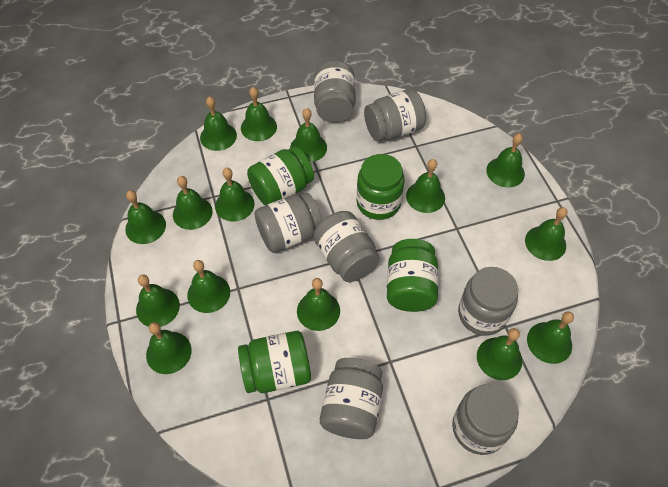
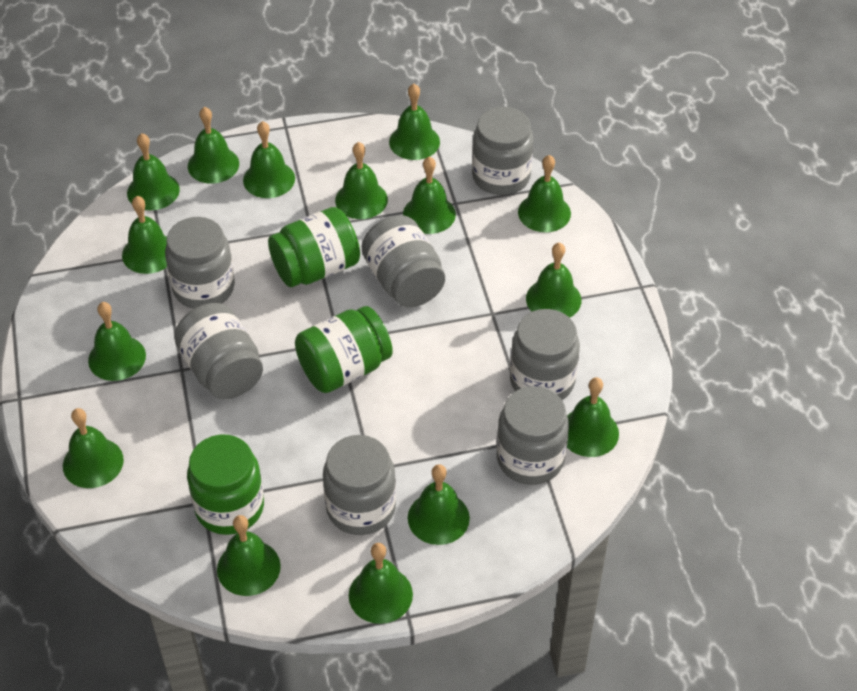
green jar: [238,331,311,393] [247,146,314,205] [357,154,404,220] [387,239,438,312] = 4 -> [187,435,264,535] [268,207,360,287] [295,306,393,393] = 3

